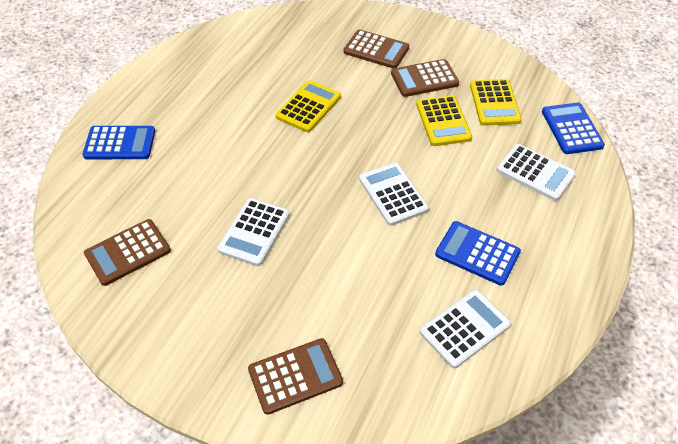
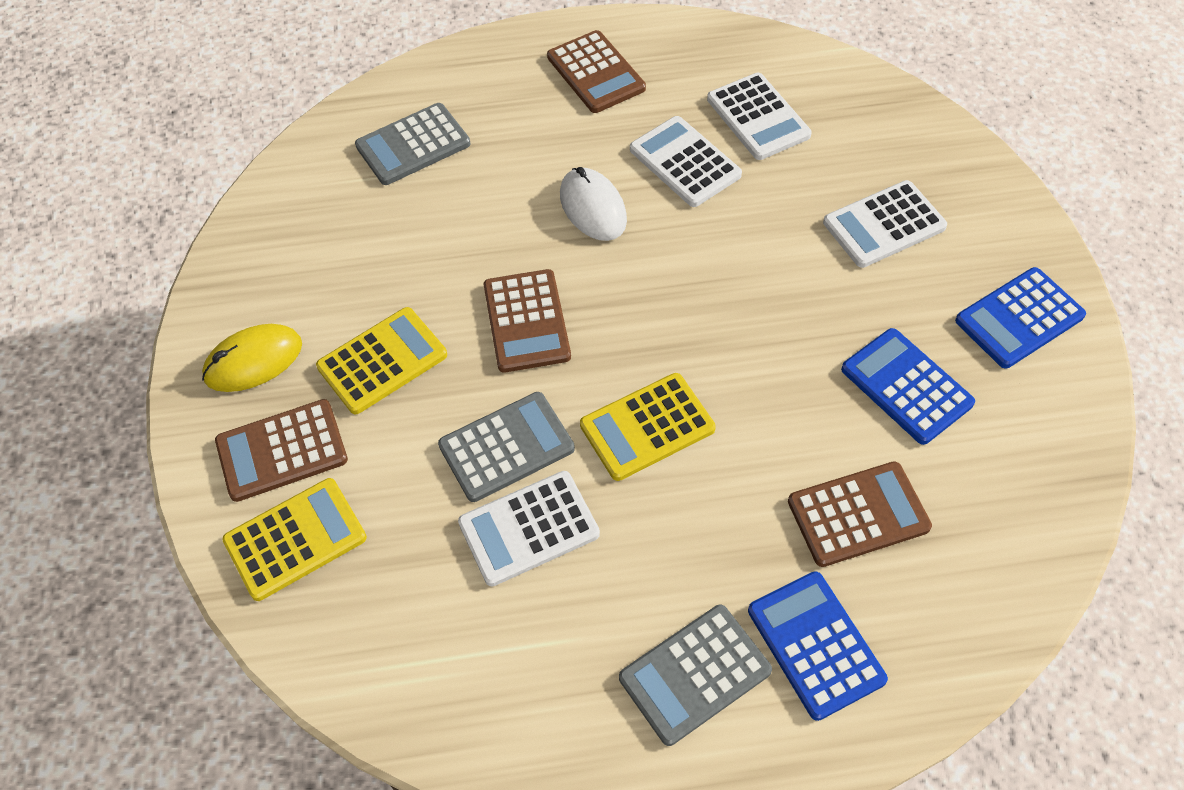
grey calculator: none = 0 -> [355,103,470,185] [438,392,575,502] [619,605,772,746] = 3
white mouse: none = 0 -> [560,167,627,241] = 1
yellow mouse: none = 0 -> [202,324,302,392] = 1

